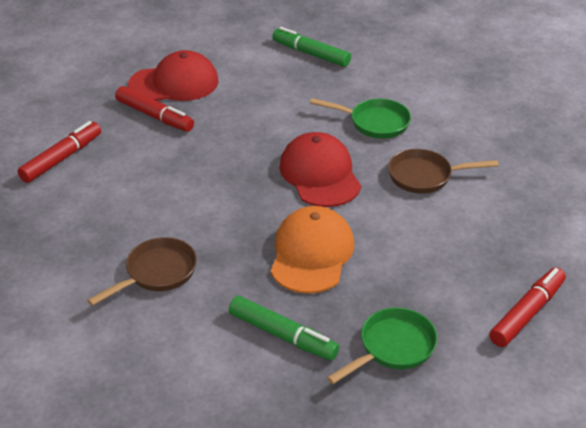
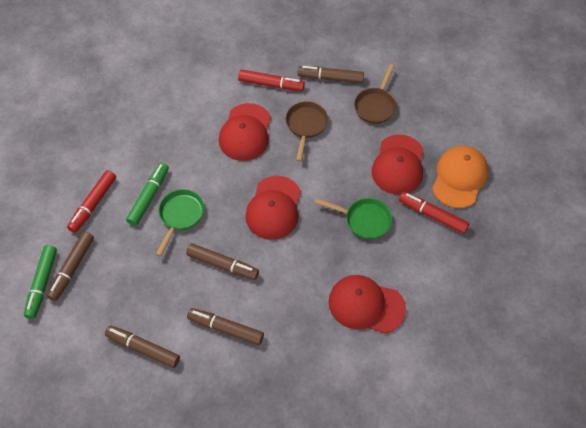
brown marker: none = 0 -> [47,231,94,301] [105,325,180,368] [186,243,259,280] [187,308,264,345] [298,66,364,84] = 5
red cap: [128,50,218,101] [279,132,361,207] = 2 -> [219,103,271,161] [245,176,301,240] [328,275,406,334] [372,134,423,195] = 4

